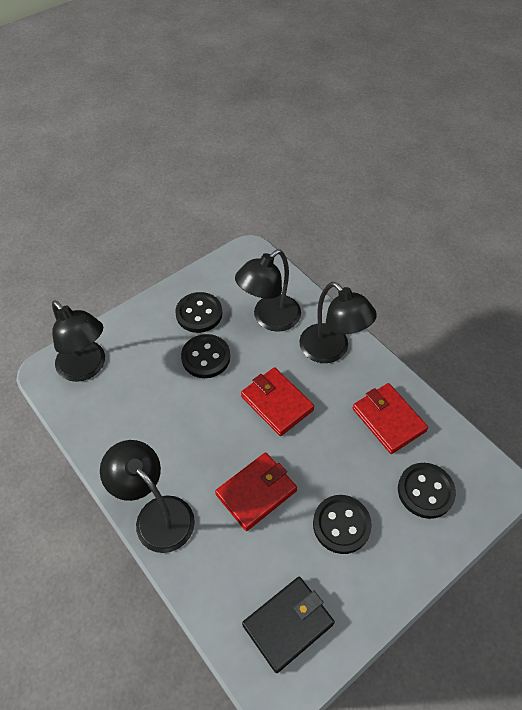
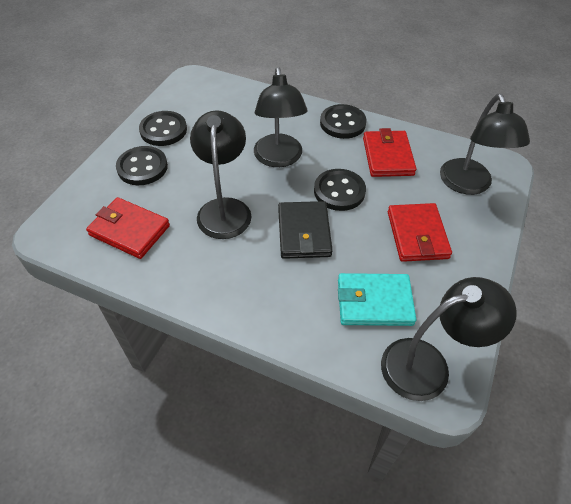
turquoise wallet: none = 0 -> [338,273,416,326] = 1

